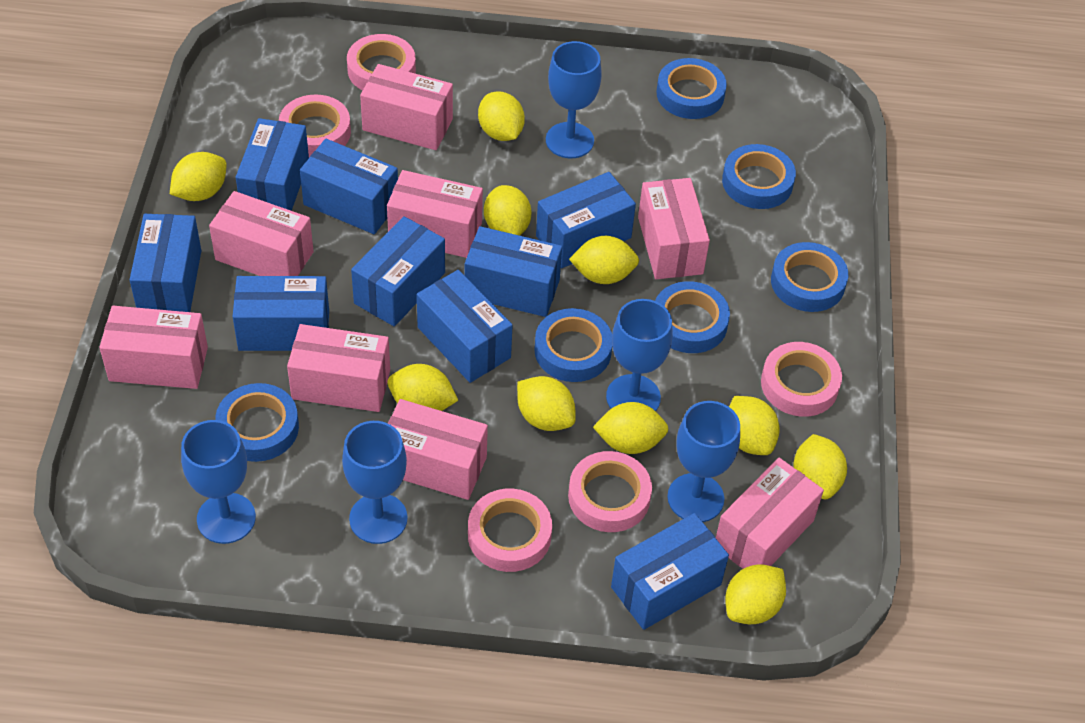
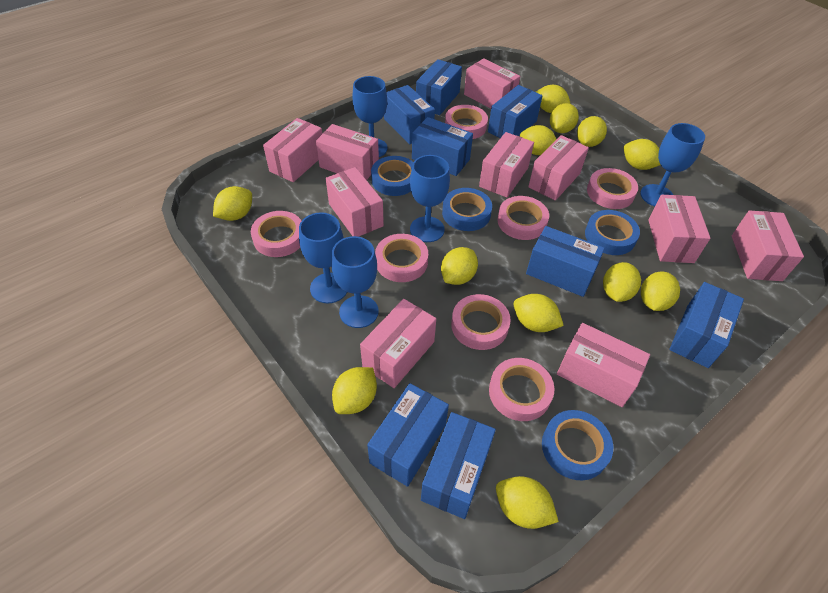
blue box: [130,214,201,312] [233,276,329,351] [236,118,309,211] [300,139,398,234] [351,216,445,326] [417,270,513,383] [465,226,562,317] [536,172,636,268] [611,513,729,630] = 9 -> [367,383,449,487] [384,85,435,144] [412,117,473,176] [416,59,462,115] [421,412,496,519] [488,85,543,138] [526,226,605,297] [669,282,744,368] = 8
blue tape: [215,383,299,462] [534,308,612,382] [655,281,730,353] [657,58,727,119] [722,144,796,209] [771,242,848,312] = 6 -> [371,156,413,196] [442,188,492,231] [542,410,613,480] [585,210,640,255] = 4
pink box: [99,306,208,389] [209,191,314,276] [287,324,390,412] [360,64,453,150] [387,170,483,258] [388,399,488,500] [638,178,710,279] [716,458,824,569] = 8 -> [263,118,322,182] [316,124,379,180] [326,167,384,237] [360,299,436,388] [464,58,520,108] [479,132,534,198] [528,135,589,201] [557,323,650,407] [648,195,710,263] [732,210,804,281] = 10
pink tape: [279,94,351,158] [347,34,416,90] [468,488,552,572] [568,451,652,532] [761,342,842,417] = 5 -> [251,211,301,257] [375,234,428,282] [445,105,488,139] [451,294,511,350] [489,358,554,421] [497,196,549,240] [587,168,638,209] = 7
yellow lemon: [170,152,227,201] [387,364,458,411] [478,91,525,141] [484,185,531,236] [517,376,576,431] [569,236,639,284] [593,402,668,454] [725,564,786,624] [729,396,780,455] [793,434,847,499] = 10 -> [213,186,252,221] [332,367,377,414] [441,247,478,285] [496,476,559,529] [514,294,564,332] [520,125,556,155] [536,85,570,113] [550,103,579,133] [577,116,607,147] [603,262,641,302] [624,139,661,170] [641,272,680,311] = 12

